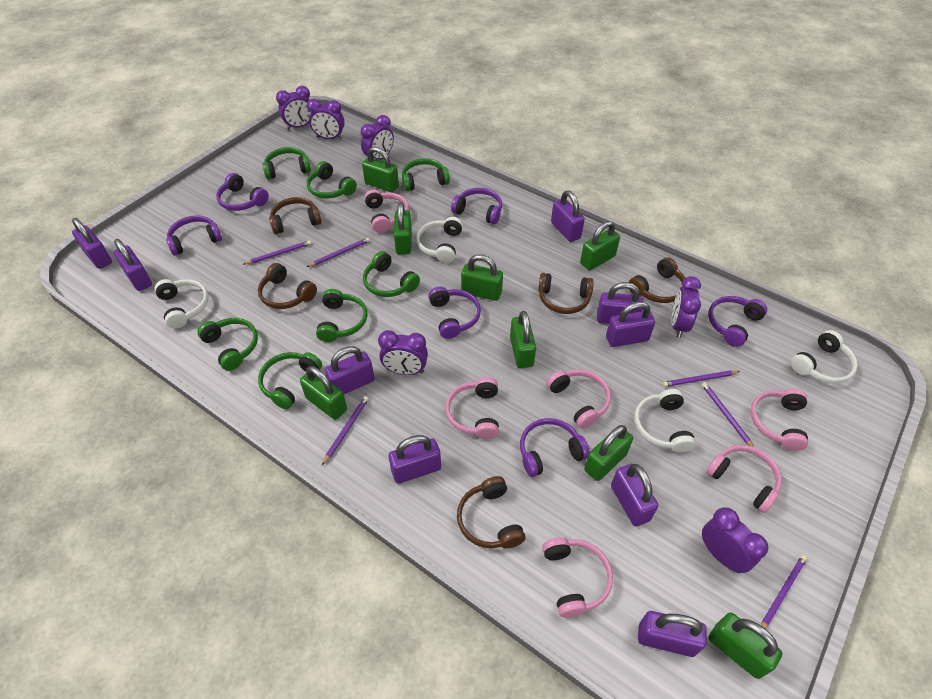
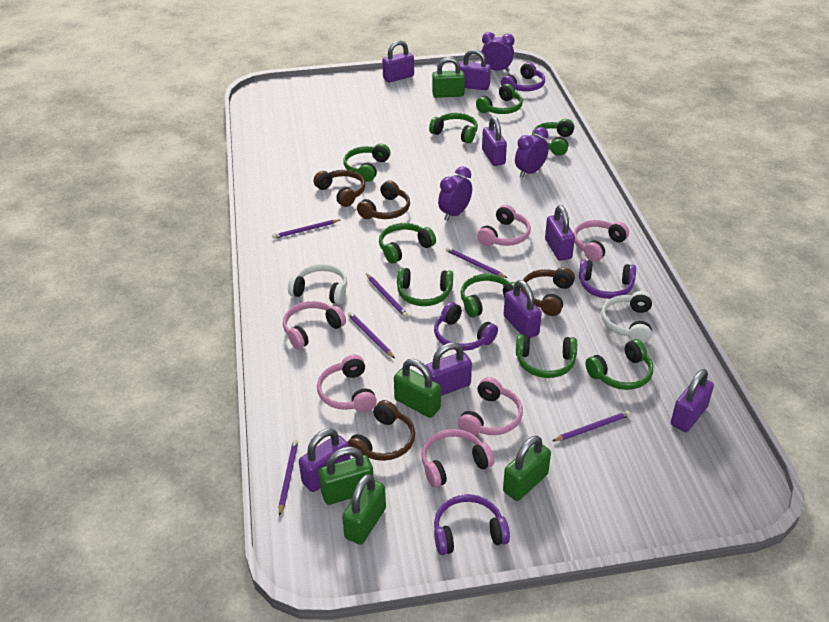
brown headphones: [258,263,317,309] [269,197,321,234] [457,476,525,548] [538,273,594,314] [629,257,685,303] = 5 -> [314,170,365,207] [348,400,415,461] [357,180,410,219] [521,267,575,316] = 4
green headphones: [197,318,258,371] [258,352,322,409] [263,147,311,179] [307,161,357,199] [316,289,367,342] [363,251,420,297] [402,158,450,191] = 7 -> [343,143,391,182] [379,223,436,263] [397,268,453,306] [429,113,478,144] [461,274,515,317] [476,84,523,114] [516,334,577,378] [532,119,574,156] [585,339,653,390] = 9
green padlock: [300,366,347,420] [362,147,399,192] [394,202,412,255] [461,254,503,301] [510,311,536,368] [580,221,620,270] [584,425,633,481] [709,612,783,679] = 8 -> [319,447,373,505] [342,474,386,545] [394,359,441,418] [432,57,465,98] [503,436,551,501] = 5
purple clock: [276,86,311,130] [307,99,345,140] [361,115,394,160] [378,330,428,375] [671,276,701,338] [702,507,769,573] = 6 -> [438,166,472,221] [481,32,514,72] [515,127,549,178] = 3
purple headphones: [166,215,222,256] [216,173,269,211] [428,287,481,339] [451,188,502,224] [520,418,590,477] [708,296,767,347] = 6 -> [434,302,498,351] [434,494,510,555] [501,62,545,91] [579,260,636,299] = 4
purple padlock: [72,218,112,269] [114,239,152,291] [325,346,375,394] [389,435,441,484] [551,191,585,242] [597,282,643,324] [606,302,655,347] [611,464,658,527] [638,611,707,657] = 9 -> [299,429,350,492] [382,40,414,83] [425,342,472,396] [460,49,491,90] [482,116,507,166] [504,280,542,338] [545,205,575,261] [671,369,714,432] = 8
white headphones: [154,279,209,329] [416,217,463,263] [634,389,696,452] [791,330,858,384] = 4 -> [288,264,347,304] [601,291,652,343] = 2

